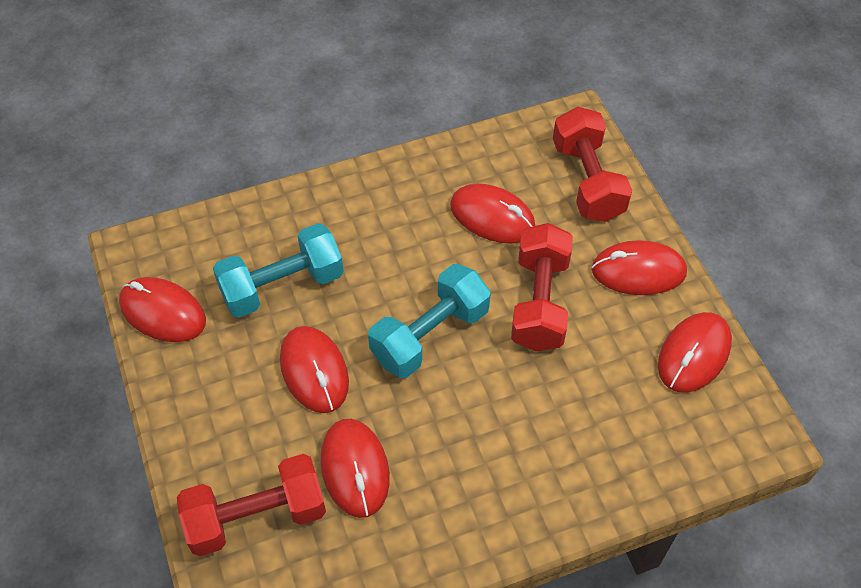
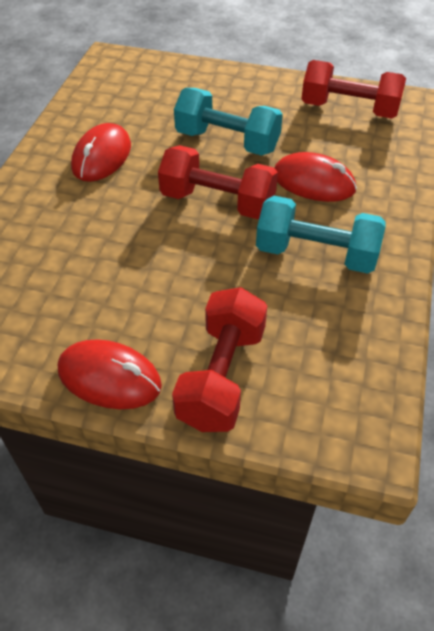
red mouse: [119,277,206,342] [280,326,349,413] [321,419,390,518] [450,184,535,244] [592,240,687,295] [658,312,732,393] = 6 -> [58,339,162,409] [71,123,131,182] [274,152,357,202] = 3

